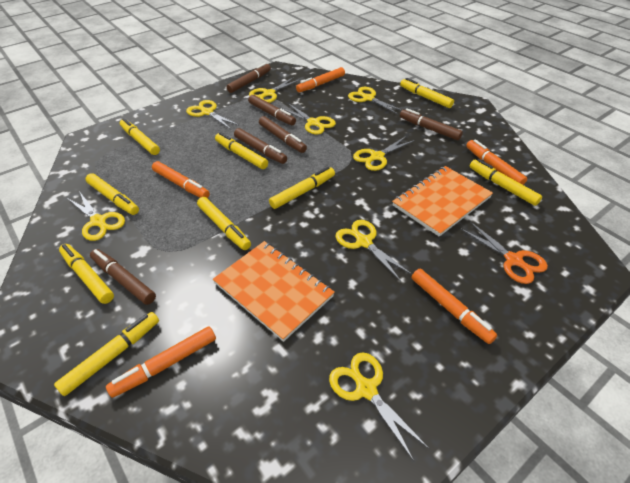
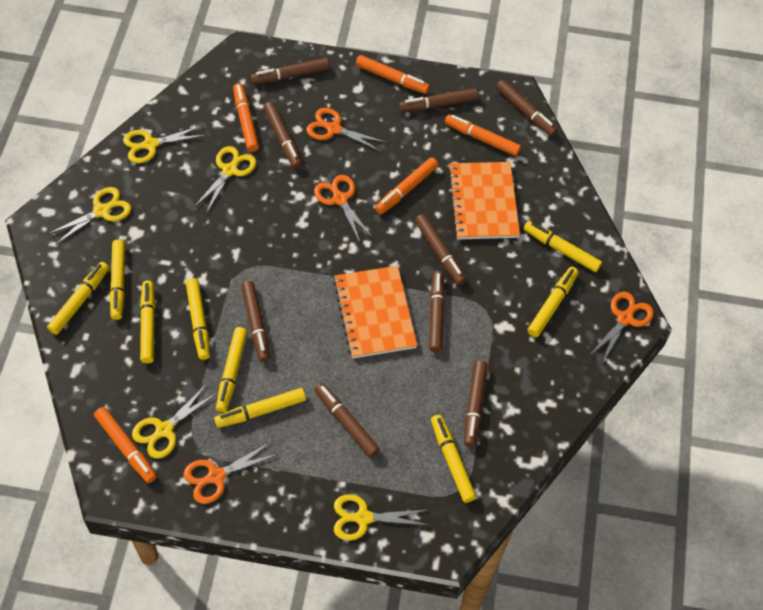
brown marker: [90,249,156,305] [226,63,271,93] [234,128,287,164] [248,95,296,125] [259,116,307,153] [400,108,463,140] = 6 -> [241,281,270,362] [251,58,329,84] [263,102,302,169] [314,383,380,458] [399,88,478,112] [415,214,466,285] [429,271,445,352] [464,360,488,447] [496,80,558,137] = 9
orange scissors: [460,222,548,284] = 1 -> [184,442,278,504] [306,108,387,152] [314,175,373,242] [589,292,654,363] = 4
yellow scissors: [67,191,125,241] [186,100,238,129] [249,77,301,103] [281,103,336,134] [329,352,429,461] [336,220,412,281] [348,87,402,114] [353,136,415,171] = 8 -> [48,187,131,245] [123,125,207,163] [132,384,217,459] [194,146,256,214] [334,494,428,541] = 5

